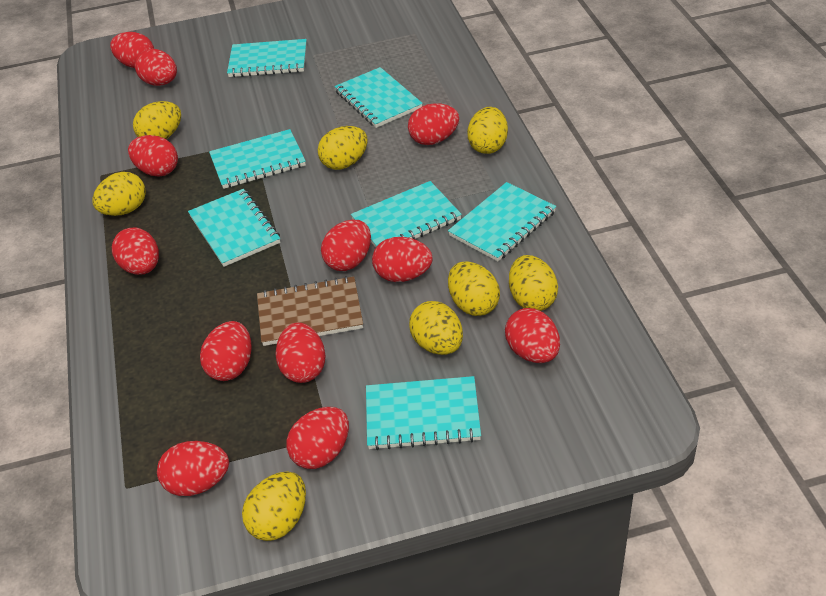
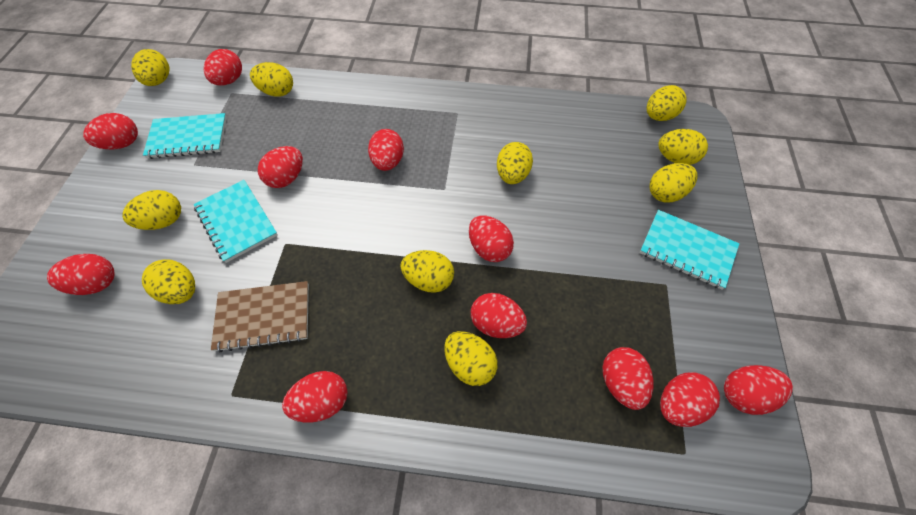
red egg: [110,32,154,68] [112,227,159,275] [128,135,178,177] [135,49,177,86] [157,441,229,496] [200,321,251,381] [276,322,326,383] [287,407,349,469] [321,220,371,271] [372,237,433,282] [408,103,459,145] [505,308,560,363] = 12 -> [47,254,114,295] [83,113,138,149] [204,49,242,85] [258,146,303,188] [282,371,348,422] [368,129,404,171] [469,215,514,262] [471,293,527,338] [602,347,653,410] [660,372,720,427] [724,365,793,415] = 11
turquoise notebook: [188,189,280,267] [209,129,306,189] [227,39,307,77] [334,67,423,128] [351,181,462,248] [366,376,481,450] [448,182,556,261] = 7 -> [143,113,227,159] [194,180,278,263] [640,210,739,290] = 3
yellow egg: [92,172,146,216] [133,101,181,139] [242,472,306,541] [318,126,368,170] [409,301,463,355] [448,261,500,316] [467,107,508,154] [509,255,558,311] = 8 -> [122,190,181,230] [131,49,169,86] [142,259,195,304] [250,62,293,96] [400,250,454,293] [444,331,498,386] [497,142,533,184] [646,85,687,121] [649,163,698,203] [658,129,708,165] = 10

